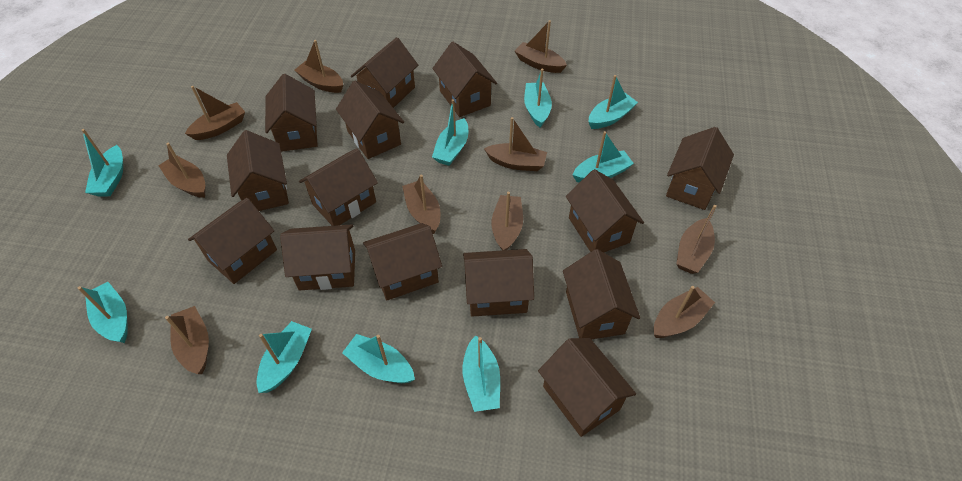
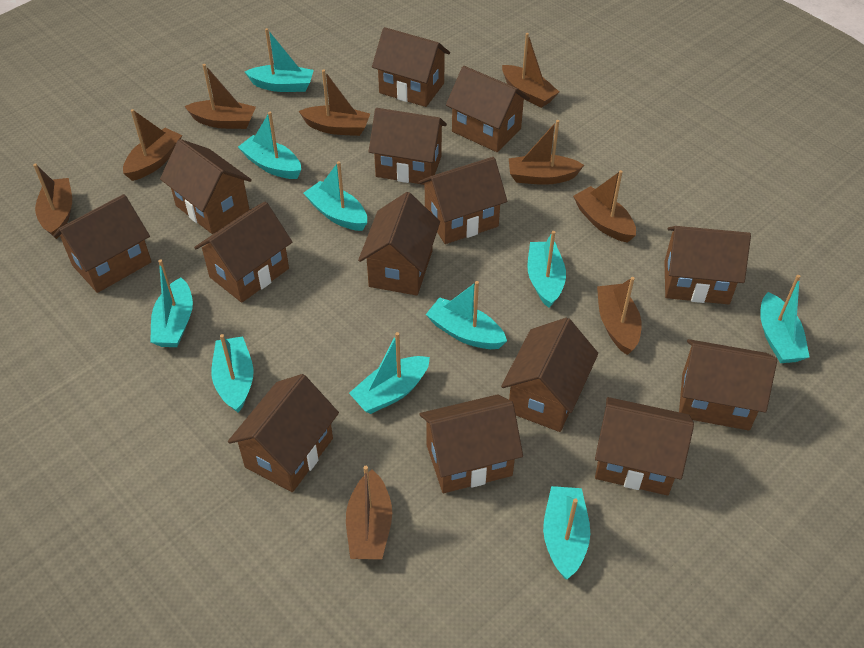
brown boat: [158,143,205,198] [165,306,209,374] [185,86,245,140] [294,40,343,93] [402,175,440,234] [484,117,547,171] [491,192,523,250] [515,20,567,73] [654,286,715,338] [676,205,717,274] = 10 -> [33,163,72,239] [123,109,182,181] [184,64,256,129] [299,70,370,136] [346,466,392,559] [502,33,559,108] [508,120,584,185] [573,170,636,243] [597,277,642,355] = 9
turquoise boat: [77,282,128,343] [82,129,123,197] [256,321,312,393] [342,334,415,383] [432,99,468,166] [462,335,500,412] [524,69,552,128] [573,131,634,183] [589,75,638,129] = 9 -> [150,259,193,347] [212,334,254,413] [238,112,301,179] [245,28,314,92] [304,161,367,231] [349,332,430,414] [426,281,507,349] [527,231,566,308] [543,486,590,579] [760,275,810,363] = 10

